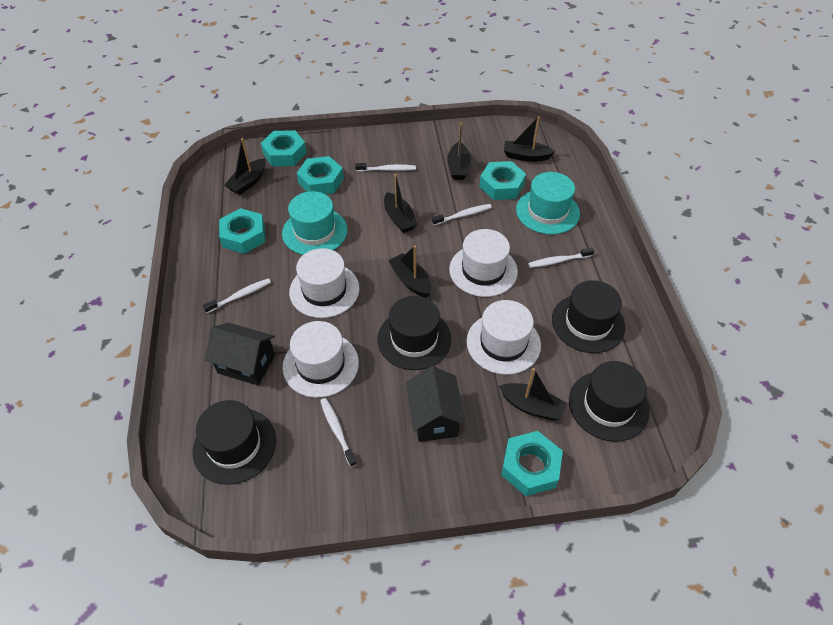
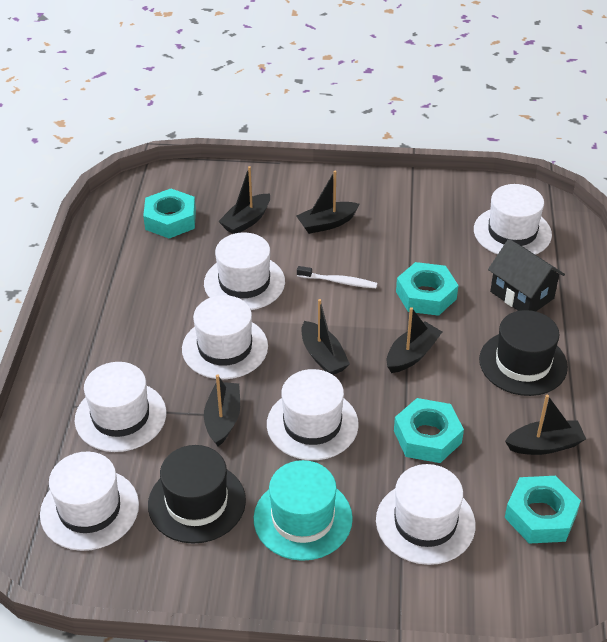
black hat: [192,400,276,485] [378,296,451,370] [552,280,625,353] [569,361,650,442] = 4 -> [148,445,246,544] [479,310,568,396] = 2
black house: [205,323,275,385] [406,366,466,442] = 2 -> [488,239,565,311] = 1
turquoise hat: [282,191,347,255] [516,172,580,235] = 2 -> [254,460,353,561] = 1
turquoise nut: [219,208,266,254] [261,130,307,167] [297,156,344,194] [479,161,526,200] [501,431,563,496] = 5 -> [143,188,196,238] [394,398,464,463] [396,262,458,316] [505,476,581,544] = 4
white hat: [282,321,359,398] [289,248,359,318] [449,229,518,297] [466,300,541,375] = 4 -> [40,452,139,551] [75,362,166,452] [182,295,268,379] [204,232,285,310] [267,369,359,460] [376,464,476,565] [474,184,552,255] = 7
white toothbrush: [203,278,271,313] [320,398,357,467] [355,163,416,172] [432,204,492,225] [528,248,594,268] = 5 -> [297,266,377,288] = 1

